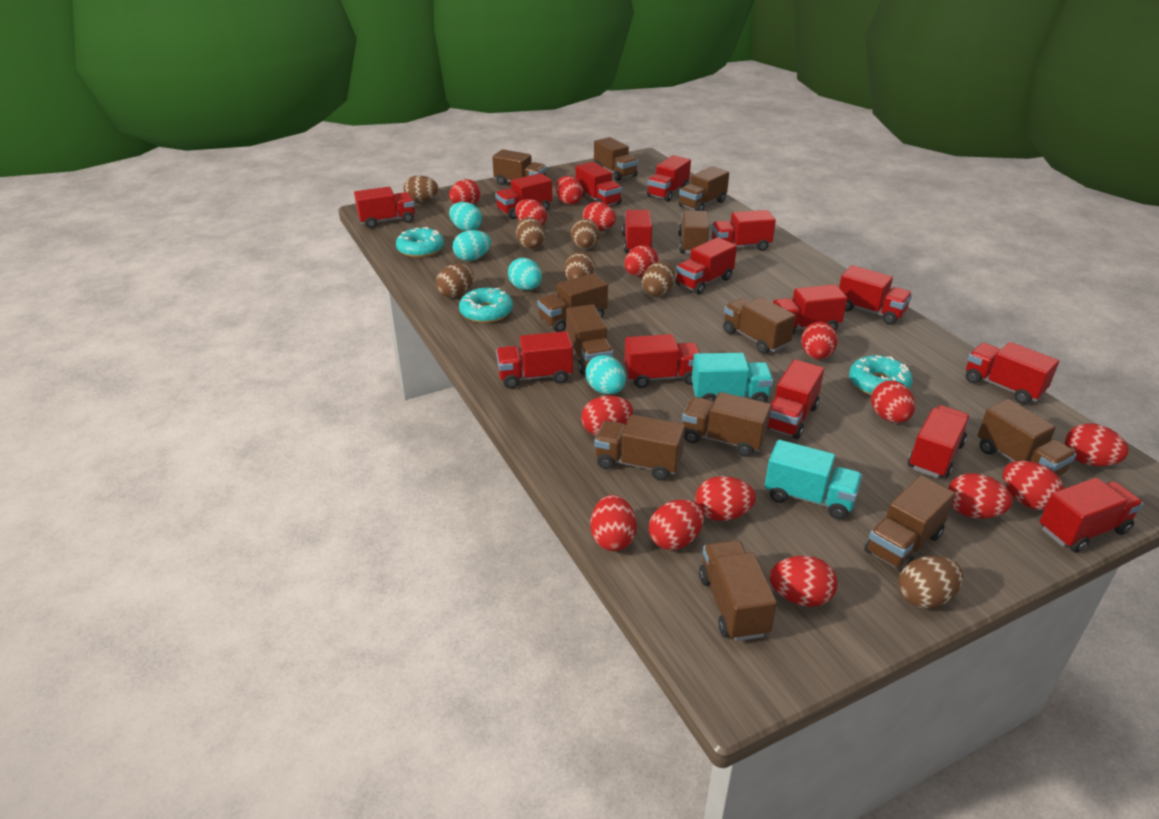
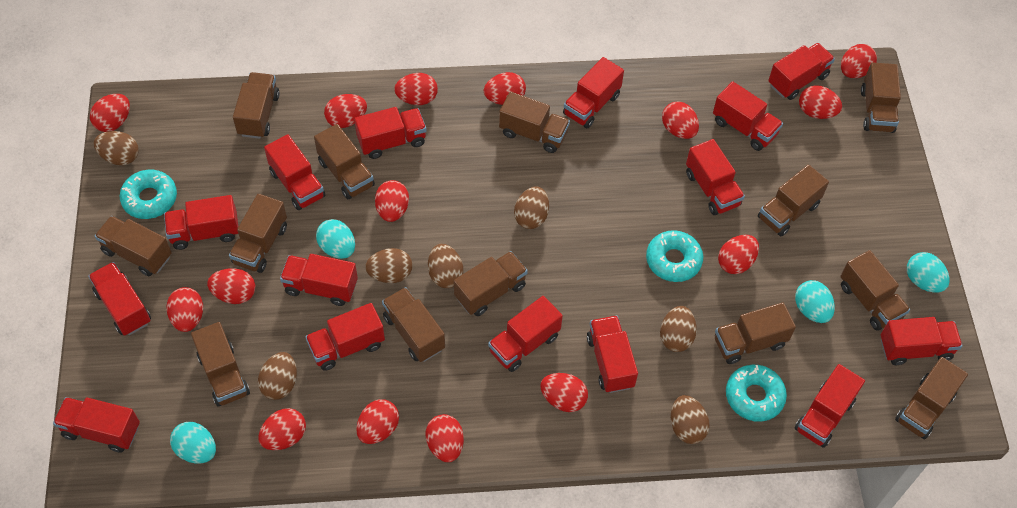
brown truck: [492,149,547,185] [537,273,608,332] [566,304,613,374] [594,137,638,181] [594,415,685,481] [678,210,709,254] [679,166,729,211] [682,392,771,457] [699,540,777,641] [723,297,796,354] [864,476,956,572] [978,399,1077,476] = 12 -> [95,216,172,276] [191,322,250,407] [229,194,287,273] [233,72,280,139] [314,124,375,199] [382,287,445,362] [454,251,528,316] [499,92,570,153] [715,302,796,364] [758,165,829,236] [840,250,910,331] [861,62,901,133] [895,357,968,439] = 13
turquoise truck: [692,353,774,402] [764,440,863,520] = 2 -> none = 0

